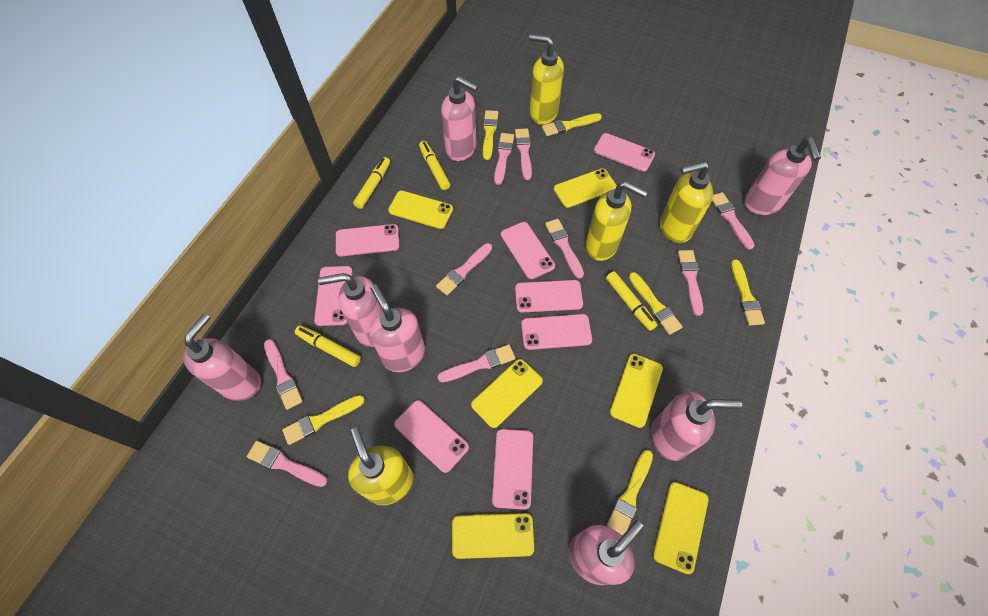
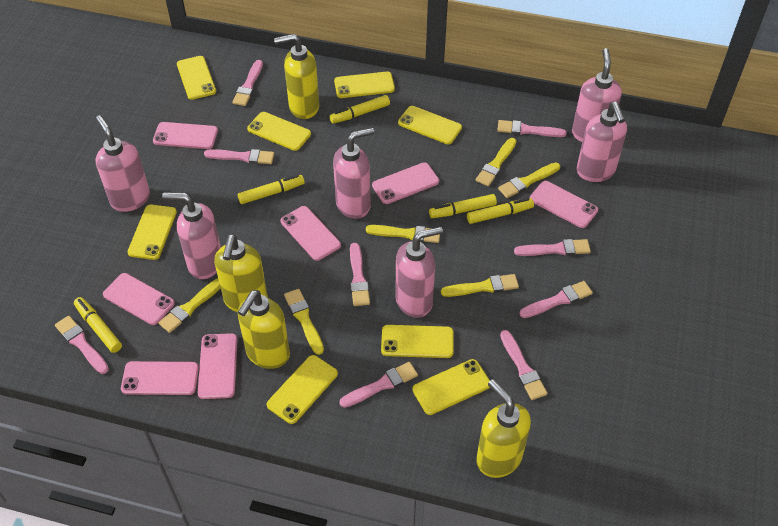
pink phone: [314,266,353,326] [336,224,399,256] [394,400,469,473] [492,429,533,510] [501,222,555,279] [515,280,583,312] [521,314,592,350] [594,133,655,172] = 8 -> [103,273,175,325] [121,361,199,395] [153,122,218,149] [198,333,238,399] [280,206,341,261] [372,163,439,204] [530,181,598,228] = 7
pink soap dispenser: [183,314,261,401] [318,273,383,347] [370,284,425,372] [441,76,478,161] [569,520,643,585] [651,392,742,461] [744,137,821,215] = 7 -> [95,115,150,212] [162,192,221,279] [333,128,374,219] [395,227,443,318] [572,48,622,142] [577,102,627,182] = 6
yellow marker: [295,325,361,367] [353,157,390,209] [419,141,450,190] [606,271,657,331] = 4 -> [74,297,122,353] [238,175,305,204] [330,95,390,124] [429,194,497,218] [467,198,534,224] = 5
yellow phone: [388,190,453,229] [452,513,534,559] [471,359,543,428] [554,168,617,208] [610,354,663,428] [653,482,708,574] = 6 -> [128,205,177,260] [177,56,216,100] [247,112,311,151] [267,355,338,424] [334,72,395,98] [381,325,454,358] [398,106,462,144] [412,359,490,415] = 8

